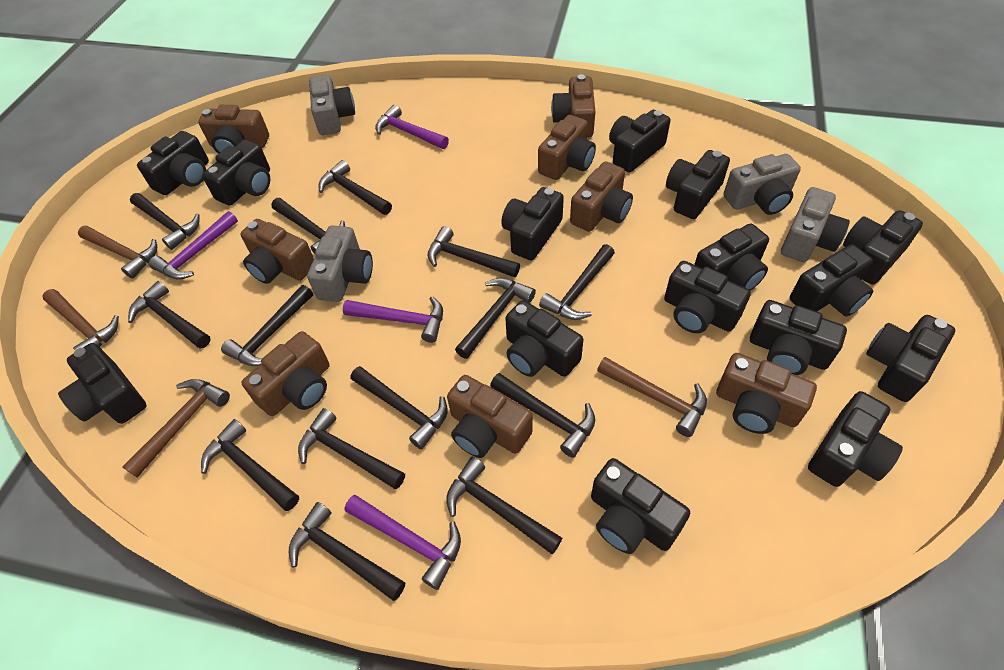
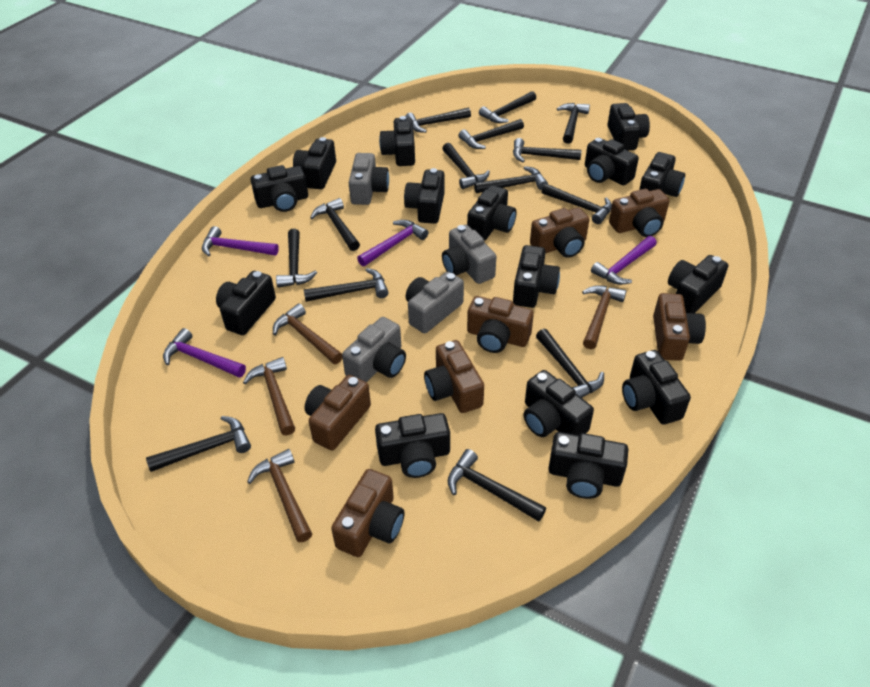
brown camera: [198,105,269,154] [241,219,314,284] [242,331,330,416] [447,375,533,458] [538,115,596,180] [551,74,595,137] [570,162,633,232] [716,353,817,434] = 8 -> [304,375,371,450] [331,469,404,557] [424,340,484,413] [467,296,534,353] [530,207,589,258] [609,189,669,237] [653,293,706,361] = 7

